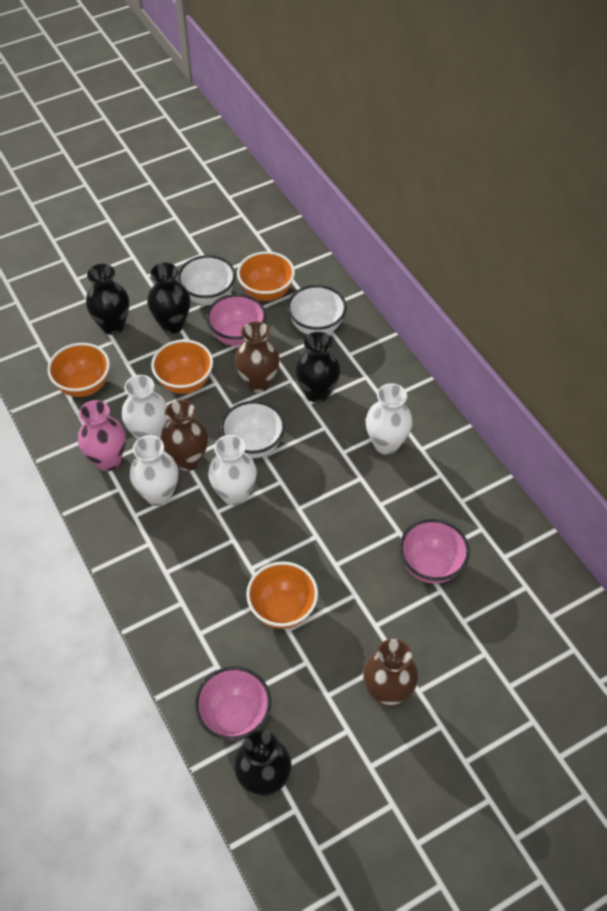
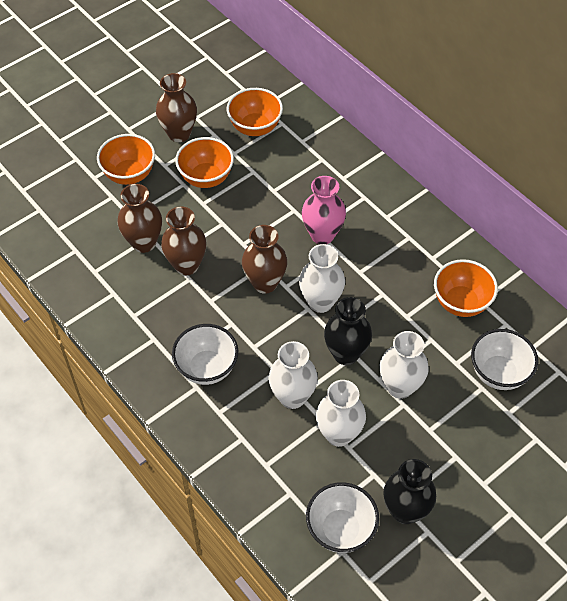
black vase: [86,264,129,335] [147,263,190,334] [234,729,292,796] [295,332,341,403] = 4 -> [324,297,372,365] [383,459,436,524] = 2
brown vase: [161,400,208,471] [235,321,280,393] [363,639,418,707] = 3 -> [118,184,162,253] [156,73,197,142] [161,206,207,275] [242,225,287,294] = 4
pink bowl: [194,666,271,741] [206,294,266,346] [399,519,470,584] = 3 -> none = 0

